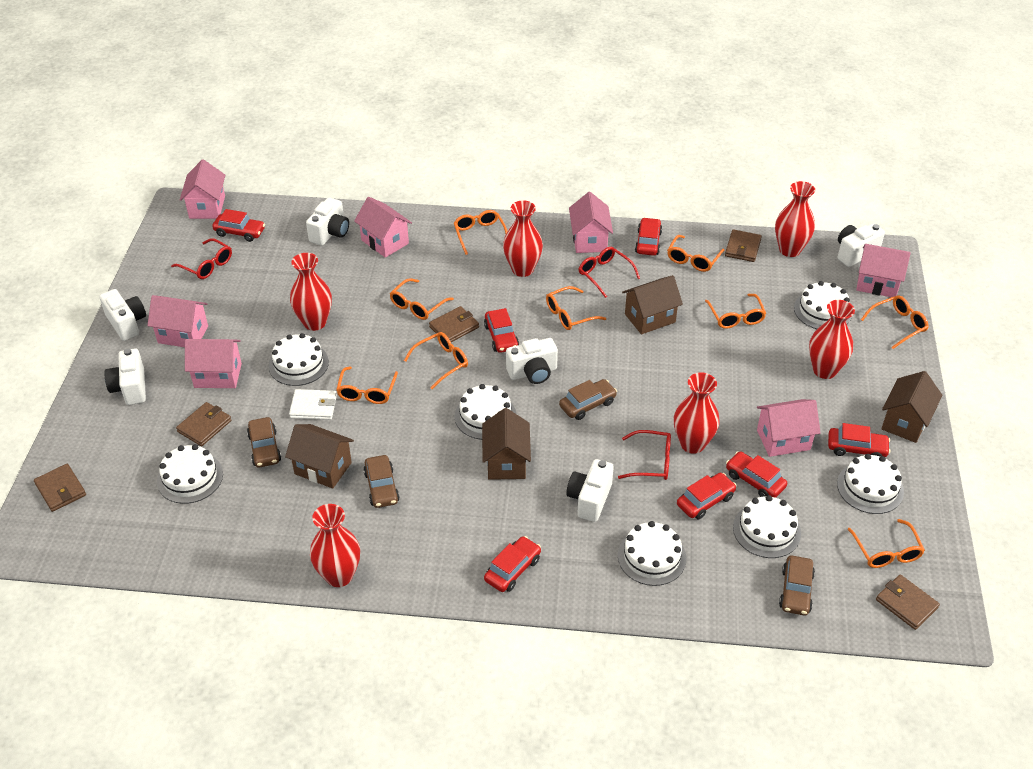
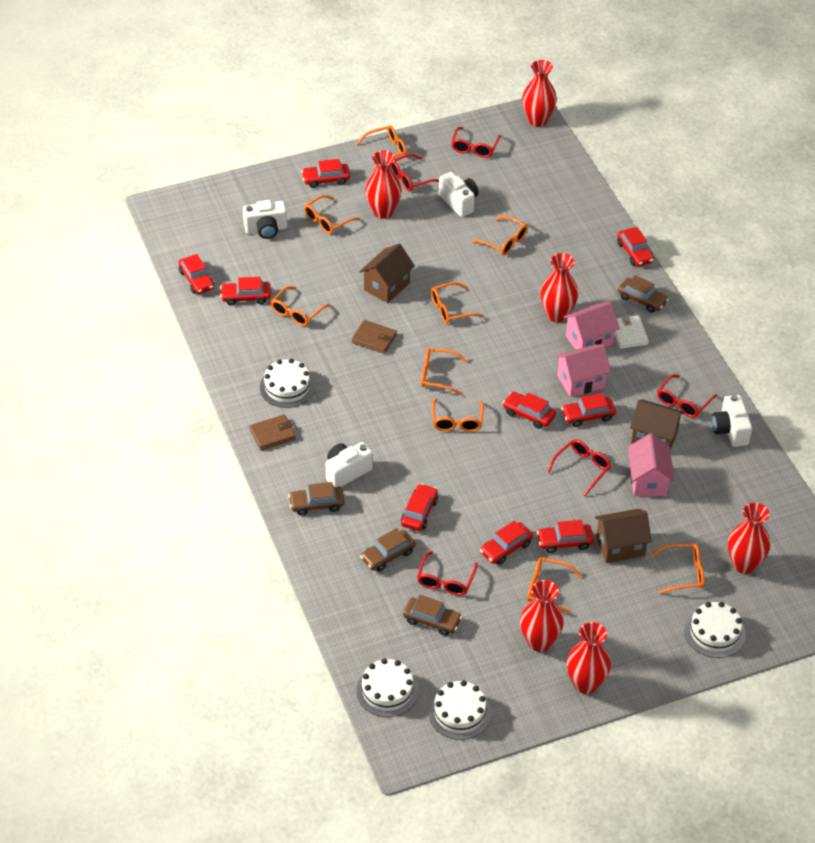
brown house: [285,424,354,489] [482,408,531,480] [622,275,683,334] [881,371,942,443] = 4 -> [359,244,415,303] [595,509,652,563] [630,400,684,450] = 3
brown wallet: [34,464,86,512] [176,402,231,446] [429,306,479,342] [725,229,762,262] [876,574,940,630] = 5 -> [249,414,296,450] [352,320,397,354] = 2
pink house: [147,295,208,347] [180,159,225,219] [185,339,242,388] [354,197,412,258] [569,192,613,253] [757,399,821,457] [856,244,911,297] = 7 -> [555,344,611,397] [563,302,620,349] [628,433,674,496] = 3
red car: [212,209,265,242] [484,308,519,353] [484,536,541,592] [635,217,662,256] [677,473,737,519] [726,451,787,498] [828,423,891,457] = 7 -> [178,254,214,294] [220,277,271,306] [301,159,350,188] [401,484,438,531] [480,521,533,565] [503,392,556,429] [537,520,594,553] [561,393,616,427] [617,227,654,266] = 9
red glasses: [171,238,232,279] [579,247,640,298] [618,430,671,480] = 3 -> [390,154,439,191] [417,551,478,596] [451,127,501,158] [547,439,611,496] [657,374,717,418] = 5
white cake: [157,444,223,504] [268,333,329,386] [454,384,516,440] [618,521,686,586] [733,495,801,558] [794,281,852,329] [837,454,904,514] = 7 -> [260,359,315,408] [356,658,419,717] [429,680,491,740] [684,602,746,658] = 4
white camera: [99,289,146,341] [104,349,146,405] [306,197,349,245] [506,338,558,384] [566,459,614,522] [838,223,885,267] = 6 -> [243,200,287,239] [326,442,373,487] [439,172,478,217] [712,395,752,447] = 4

